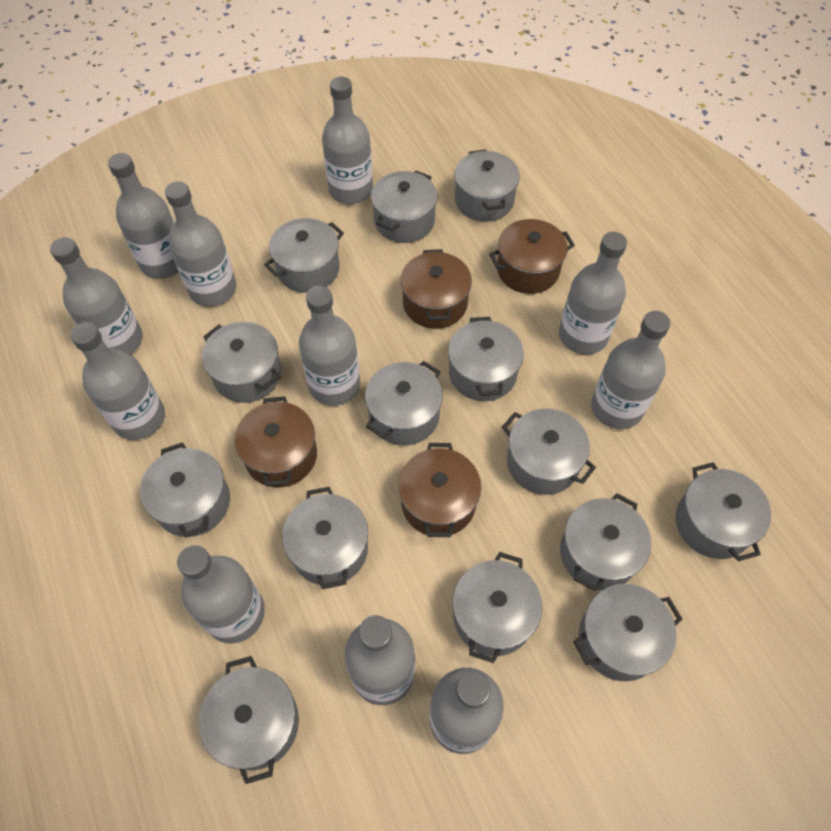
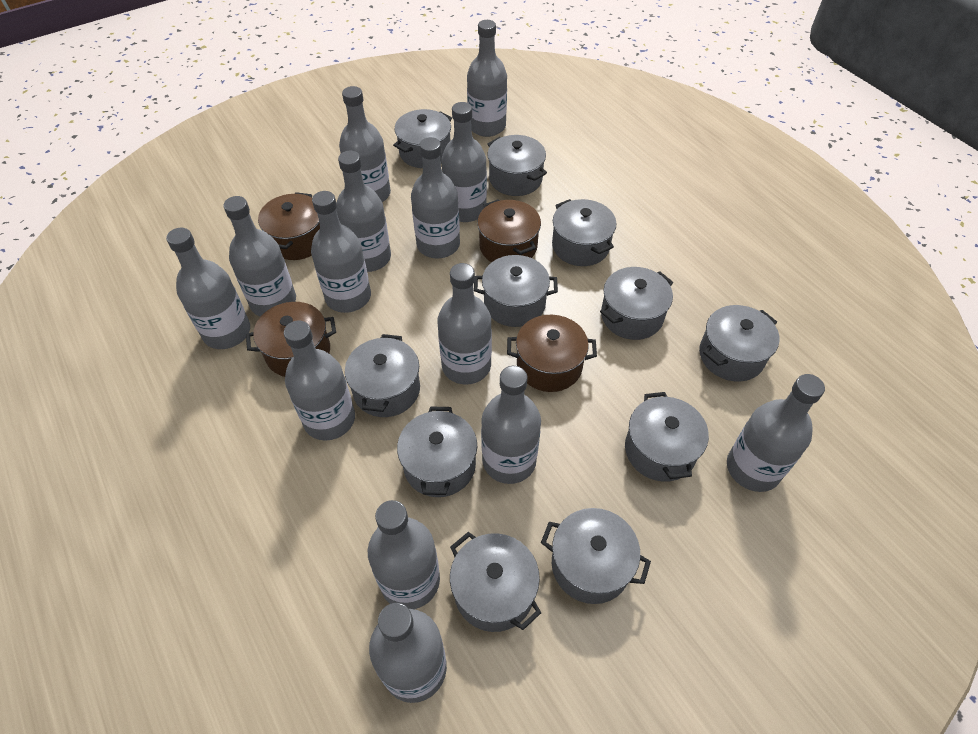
grey bottle: [50,237,143,355] [70,322,165,440] [108,153,179,279] [165,182,237,307] [177,545,265,643] [299,286,360,406] [322,77,373,204] [344,615,415,705] [430,668,504,754] [559,232,627,355] [591,311,670,429] = 11 -> [166,228,250,349] [223,196,296,317] [284,320,355,441] [311,191,371,313] [336,151,391,272] [339,86,391,202] [368,500,440,609] [369,603,447,703] [411,137,460,258] [437,263,492,384] [441,102,487,222] [467,20,507,137] [481,366,541,484] [727,374,825,492] = 14
grey pot: [140,442,230,537] [199,656,299,784] [202,322,281,403] [264,218,344,293] [282,487,368,589] [365,361,443,446] [371,171,437,243] [448,317,524,401] [453,552,542,663] [454,149,520,222] [502,409,596,495] [560,493,651,591] [573,584,682,682] [675,462,771,561] = 14 -> [345,334,420,417] [393,109,452,168] [397,407,477,497] [450,532,541,632] [474,255,558,327] [487,135,547,196] [541,508,651,604] [552,199,616,266] [600,267,673,340] [625,392,709,482] [699,305,779,382] = 11

